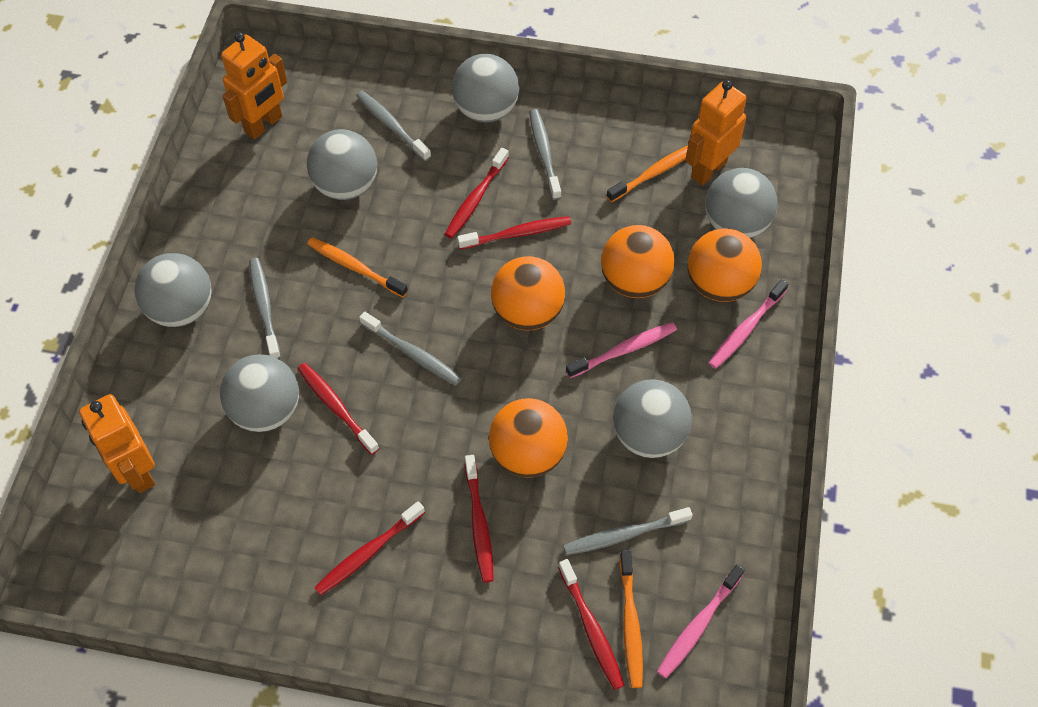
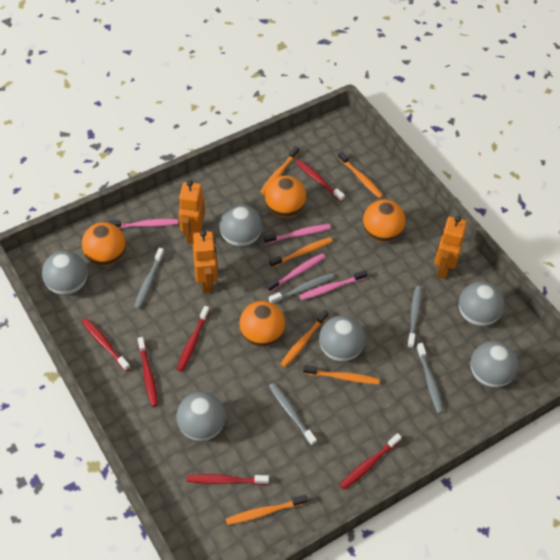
orange toothbrush: [307,237,408,297] [607,146,688,202] [620,550,643,688] = 3 -> [226,495,308,525] [260,146,299,194] [269,237,333,268] [281,310,328,367] [303,365,380,384] [338,151,383,199] = 6
pink toothbrush: [566,322,677,378] [657,564,745,678] [709,279,788,369] = 3 -> [108,219,179,229] [264,224,331,244] [266,253,325,292] [299,270,367,300] = 4

